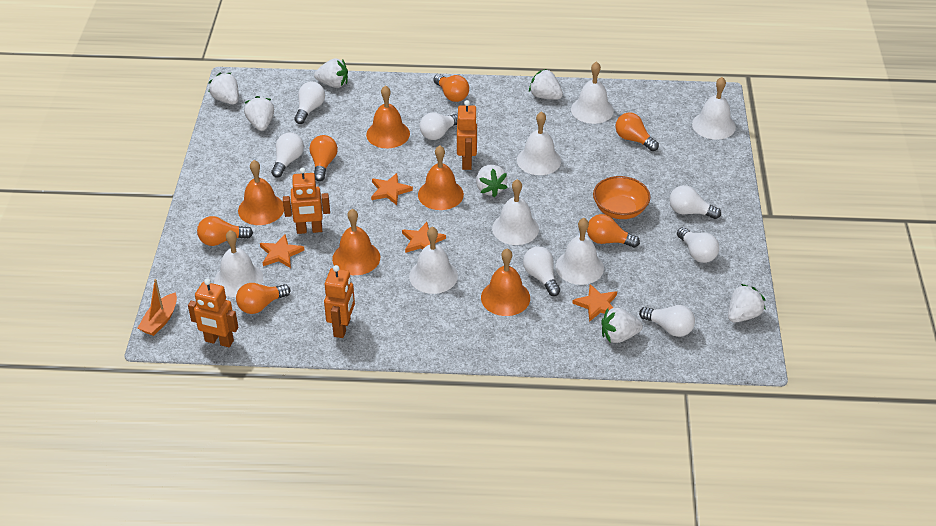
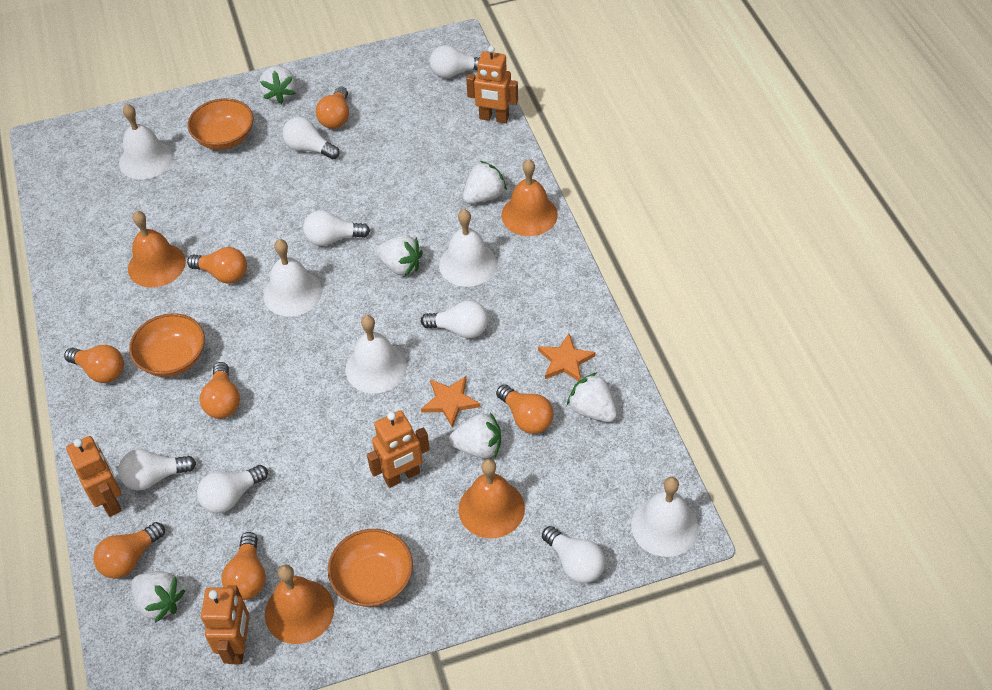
orange bell: [238,160,284,225] [332,209,380,275] [366,85,410,148] [418,145,464,210] [481,249,530,316] = 5 -> [128,211,186,288] [265,565,334,644] [458,459,525,538] [501,159,558,236] = 4
orange boat: [138,279,177,336] = 1 -> none = 0
orange bowl: [593,176,650,219] = 1 -> [129,313,205,377] [188,98,254,150] [328,529,413,607] = 3
orange light bulb: [197,216,253,246] [236,283,290,314] [310,135,338,181] [434,74,469,102] [587,214,640,248] [615,112,659,151] = 6 -> [64,345,124,383] [93,522,165,578] [187,247,247,284] [200,362,240,419] [222,532,266,600] [316,86,349,129] [496,384,554,434] = 7
orange star: [260,234,304,268] [371,173,413,205] [402,222,446,253] [572,284,617,322] = 4 -> [421,376,480,428] [538,334,596,381] = 2
white bell: [214,230,263,297] [409,227,458,294] [492,179,539,245] [517,111,561,175] [556,218,604,285] [571,61,614,124] [692,77,736,140] = 7 -> [119,104,173,179] [263,239,322,317] [346,315,407,393] [439,209,497,287] [631,477,699,557] = 5
white strawberry: [208,73,239,105] [244,96,274,131] [314,58,348,88] [476,165,508,198] [529,69,563,100] [601,308,643,343] [728,284,766,322] = 7 -> [131,571,186,623] [259,66,296,104] [376,235,423,276] [449,412,501,459] [463,161,507,204] [567,372,617,422] = 6

